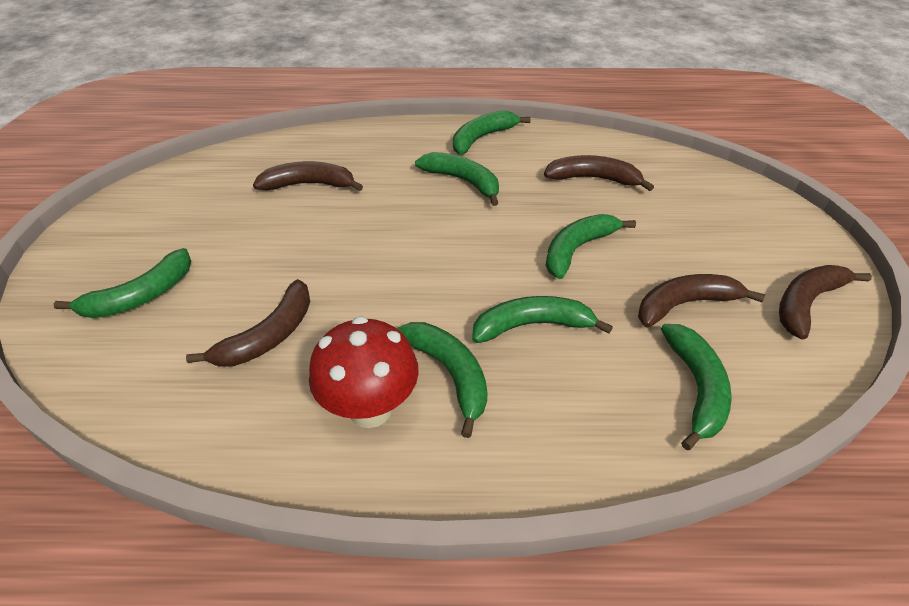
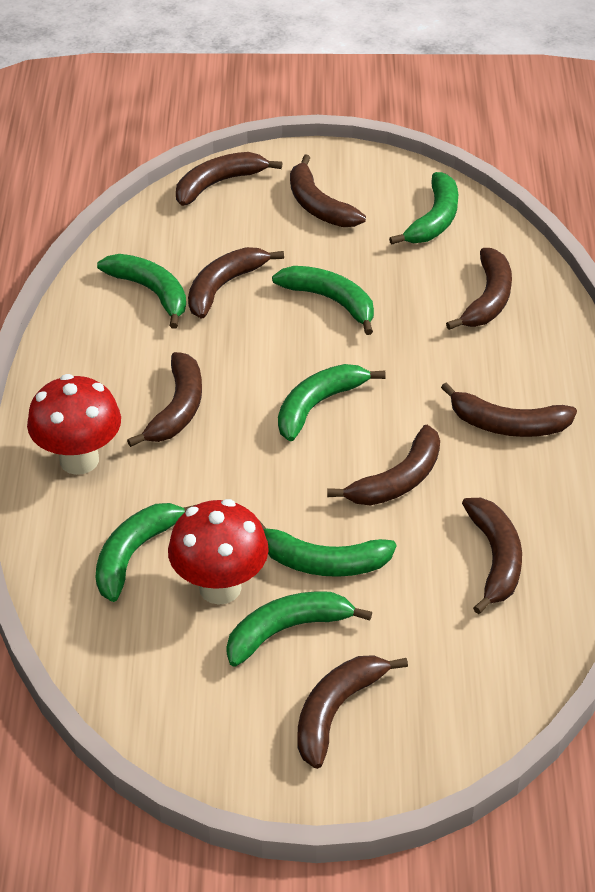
brown banana: [186,279,310,366] [253,161,363,191] [544,155,654,191] [638,274,765,328] [779,265,872,339] = 5 -> [127,352,202,447] [176,152,282,206] [188,247,284,319] [290,155,366,227] [297,655,408,769] [327,425,440,505] [441,382,577,437] [446,248,512,330] [462,498,522,614] = 9
red mushroom: [309,316,419,428] = 1 -> [27,374,121,475] [168,499,269,605] = 2

